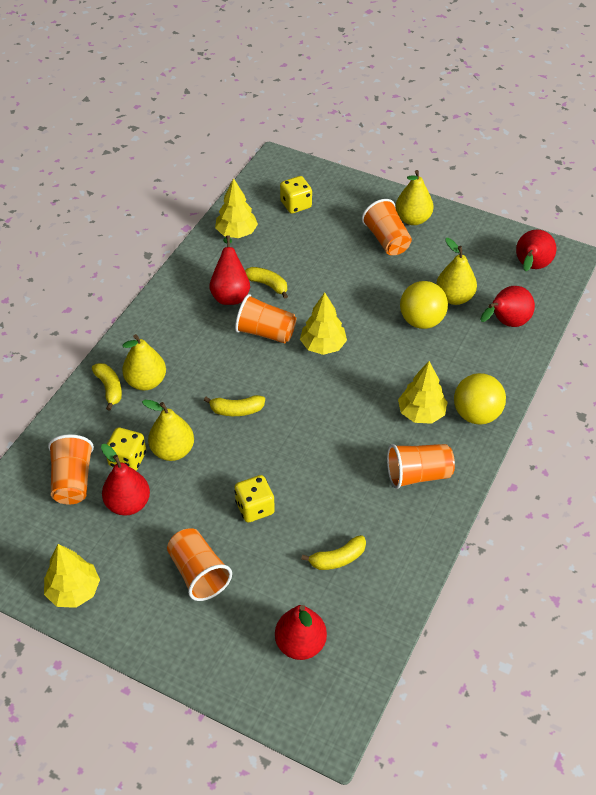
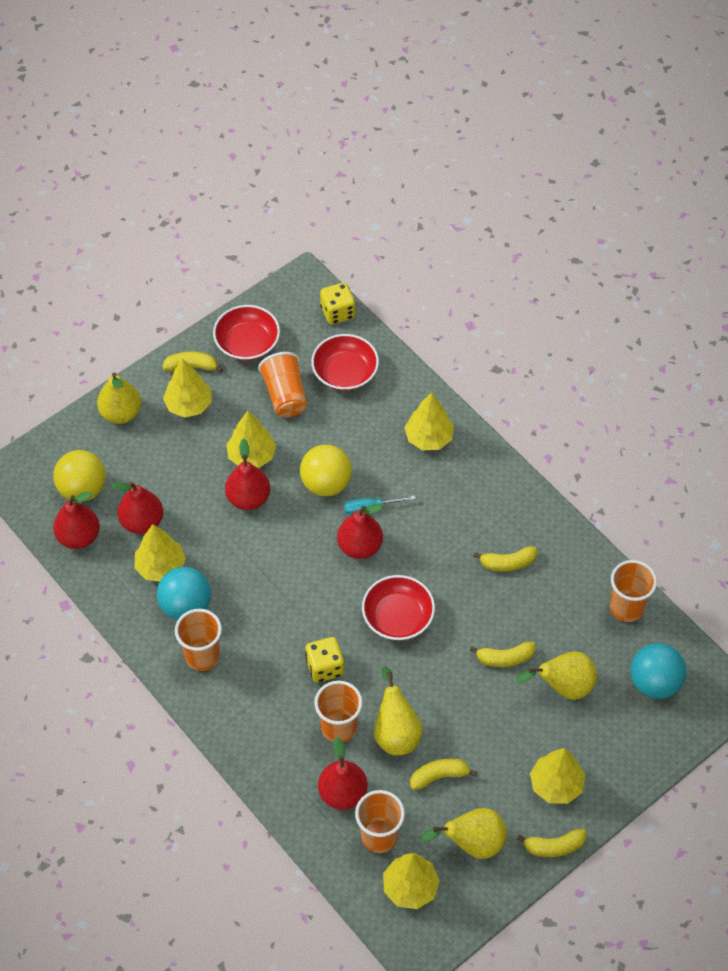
red bowl: none = 0 -> [213,305,280,361] [311,334,379,391] [362,575,435,640] = 3
turquoise ball: none = 0 -> [157,567,211,620] [631,643,686,699] = 2
turquoise screwdriver: none = 0 -> [344,495,415,515] = 1
yellow banana: [92,363,122,411] [204,395,265,416] [245,267,288,299] [301,535,366,570] = 4 -> [162,351,223,373] [410,759,477,790] [470,642,536,667] [473,546,537,571] [517,829,587,857] = 5
yellow dice: [107,428,146,471] [235,475,275,522] [280,176,312,214] = 3 -> [305,637,344,683] [320,282,355,325] = 2
yellow tree: [44,544,100,608] [215,178,258,238] [300,292,347,355] [398,361,448,424] = 4 -> [135,524,186,582] [163,358,212,418] [226,411,276,468] [383,853,440,909] [404,392,454,450] [530,748,585,804] = 6

